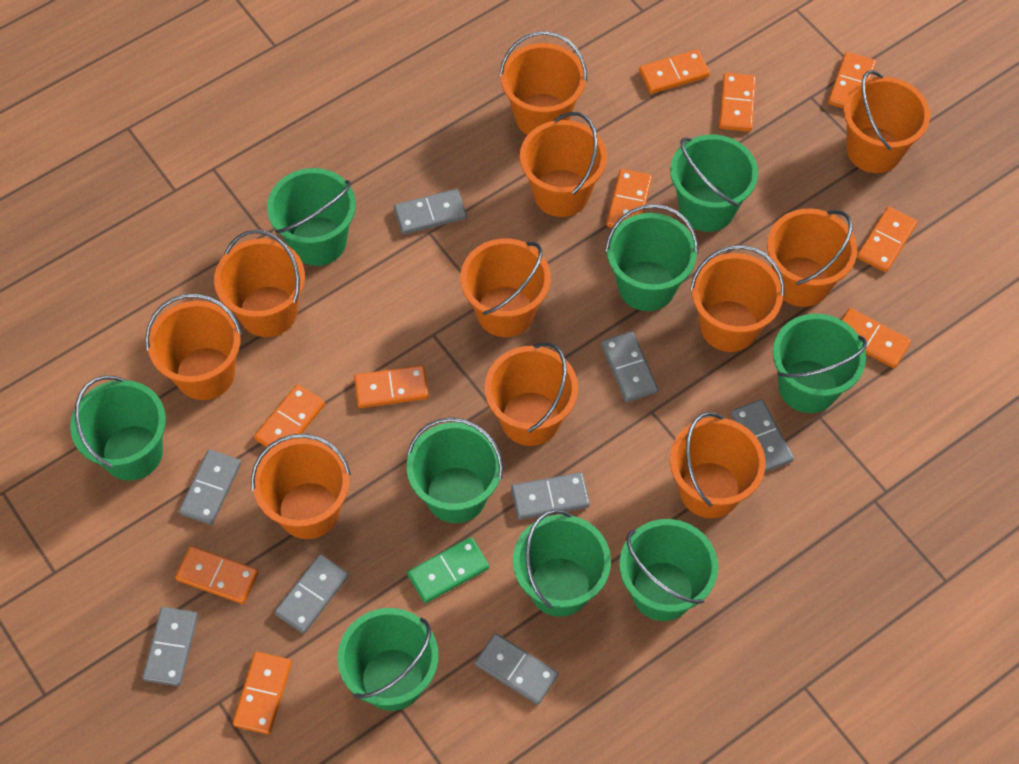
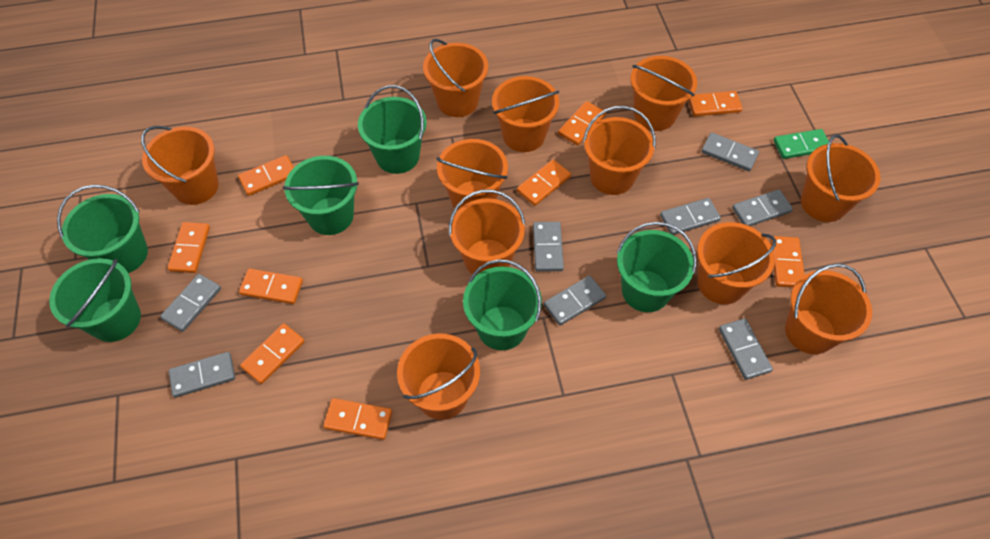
green bucket: [70,376,166,481] [267,168,356,266] [337,608,438,711] [407,417,503,523] [513,510,611,617] [605,204,698,311] [619,519,718,621] [670,135,758,232] [773,314,867,413] = 9 -> [49,258,141,342] [57,185,148,273] [282,156,359,235] [358,85,427,174] [463,259,542,350] [617,222,697,312] = 6
orange domino: [175,546,258,604] [233,652,292,734] [254,384,325,450] [354,365,429,408] [606,169,652,228] [639,49,710,94] [719,73,756,132] [828,52,876,109] [842,308,911,368] [857,207,917,272] = 10 -> [167,222,210,273] [238,155,294,196] [239,269,303,304] [240,323,305,384] [323,398,392,440] [517,160,571,206] [558,101,606,145] [688,91,742,116] [770,236,805,287] = 9

